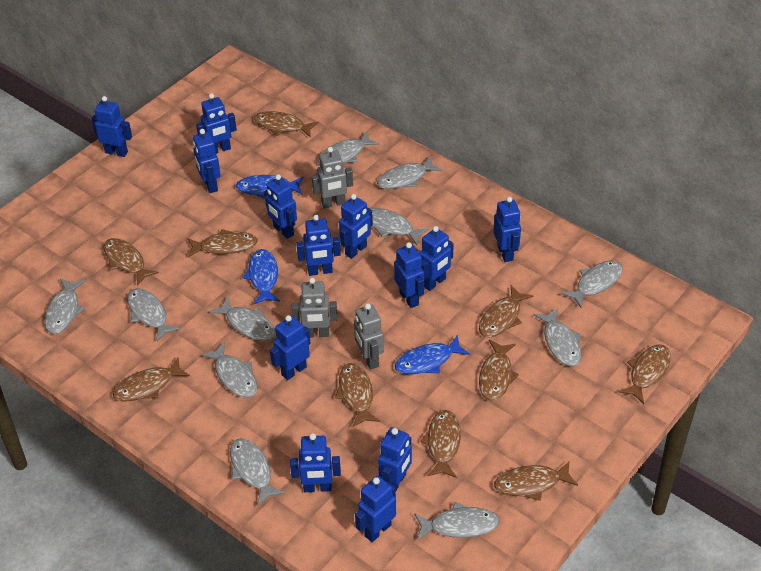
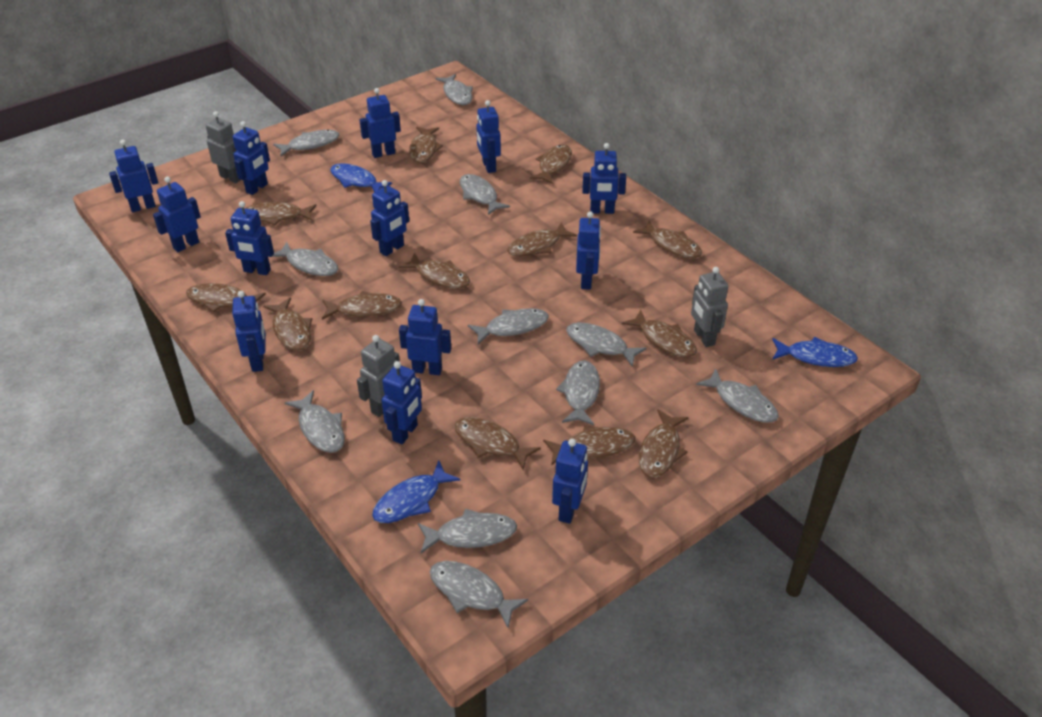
brown fish: [104,238,159,286] [113,358,190,402] [187,229,258,257] [254,111,319,138] [335,363,380,427] [420,410,461,478] [479,285,533,338] [479,340,519,401] [494,461,578,501] [618,344,671,404] = 10 -> [186,283,266,312] [246,202,316,225] [263,297,312,351] [322,291,402,320] [398,253,470,289] [409,127,443,163] [454,417,541,470] [507,222,577,257] [530,144,572,184] [543,425,635,466] [622,310,697,357] [633,220,702,258] [639,409,689,478] = 13

